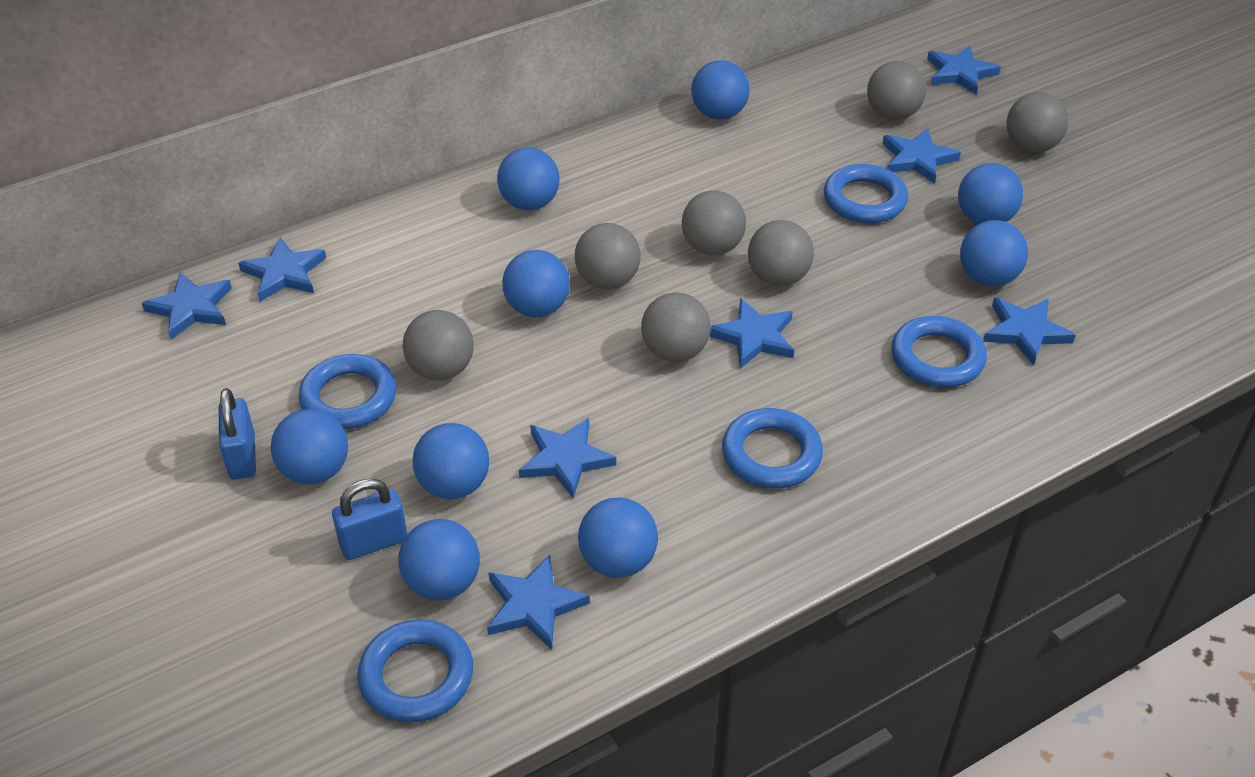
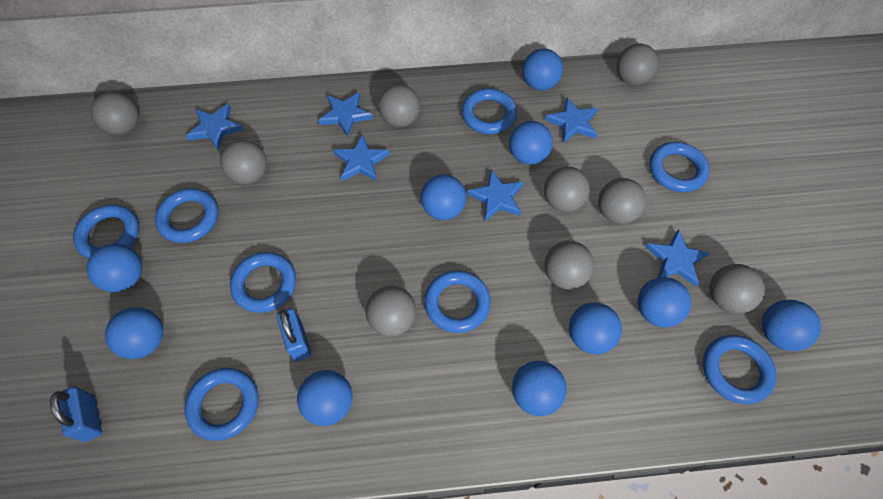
blue ball: [271,409,348,485] [399,519,480,600] [413,423,489,499] [497,147,560,210] [502,250,570,317] [578,498,658,578] [691,61,750,119] [958,163,1023,224] [960,220,1028,286] = 9 -> [87,243,142,292] [105,307,163,359] [297,370,352,426] [421,174,466,220] [509,121,553,165] [512,361,567,416] [522,49,563,91] [569,302,622,354] [638,277,691,327] [762,300,821,351] = 10
blue ring: [299,354,396,429] [357,619,473,723] [722,408,823,489] [824,164,908,223] [891,316,987,387] = 5 -> [73,204,139,258] [155,188,218,243] [184,368,258,441] [230,252,296,313] [424,270,491,333] [462,88,517,134] [649,142,710,192] [703,335,776,404] = 8
blue star: [142,273,232,340] [238,237,326,301] [487,555,590,650] [519,418,616,498] [710,298,794,368] [882,128,961,184] [927,45,1001,94] [983,298,1075,366] = 8 -> [186,103,244,150] [318,92,373,137] [333,134,390,181] [467,170,524,221] [545,97,598,143] [646,229,710,286] = 6
grey ball: [403,310,474,380] [574,223,641,289] [641,292,711,362] [682,190,746,255] [748,220,814,286] [867,61,926,120] [1006,92,1068,153] = 7 -> [91,92,139,135] [220,140,267,184] [366,286,416,337] [378,84,420,127] [544,167,590,212] [544,241,594,290] [598,178,646,224] [617,44,659,85] [709,264,765,314] = 9

